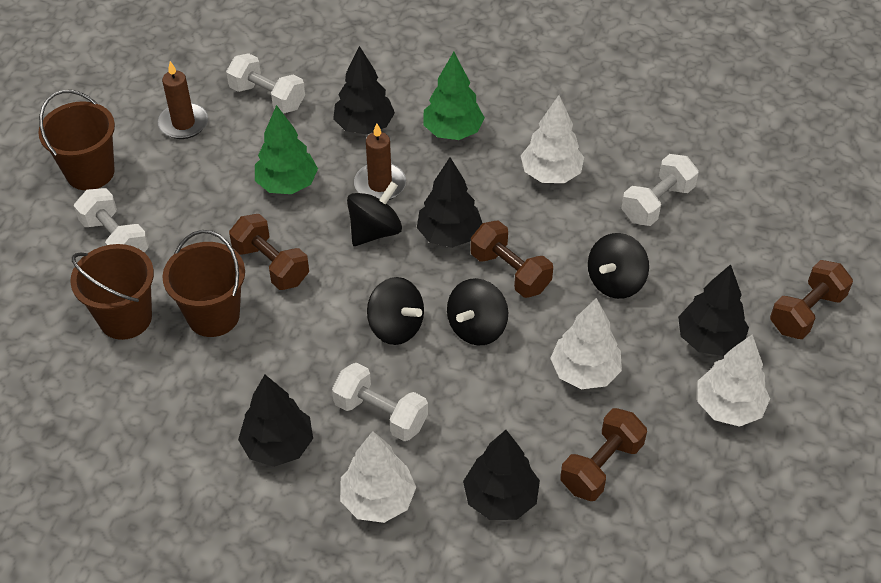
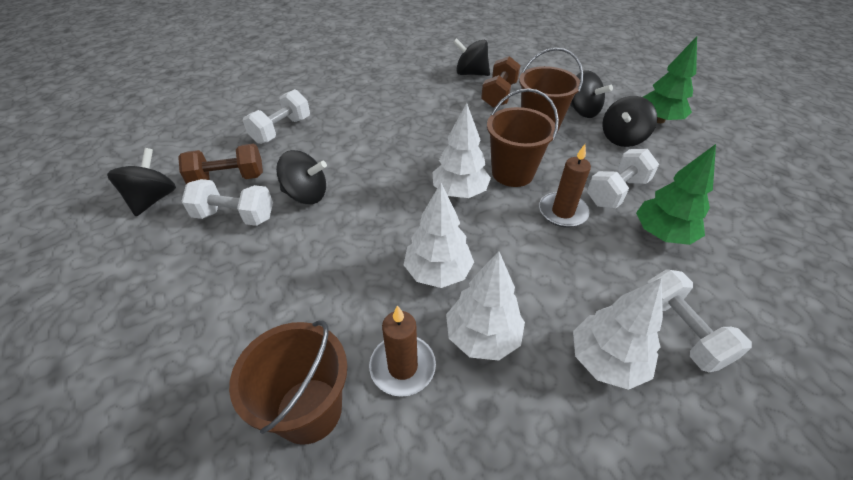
black spinning top: [347,181,402,246] [367,277,424,345] [447,278,508,345] [588,233,649,299] = 4 -> [107,148,176,216] [276,150,327,204] [453,38,490,76] [570,70,613,118] [602,96,657,147] = 5
black tree: [238,375,313,467] [333,46,395,135] [417,157,482,248] [463,430,540,520] [678,264,749,356] = 5 -> none = 0
brown dumbbell: [229,214,309,290] [470,220,553,298] [560,408,647,501] [770,260,853,339] = 4 -> [178,144,263,184] [481,56,520,108] = 2

